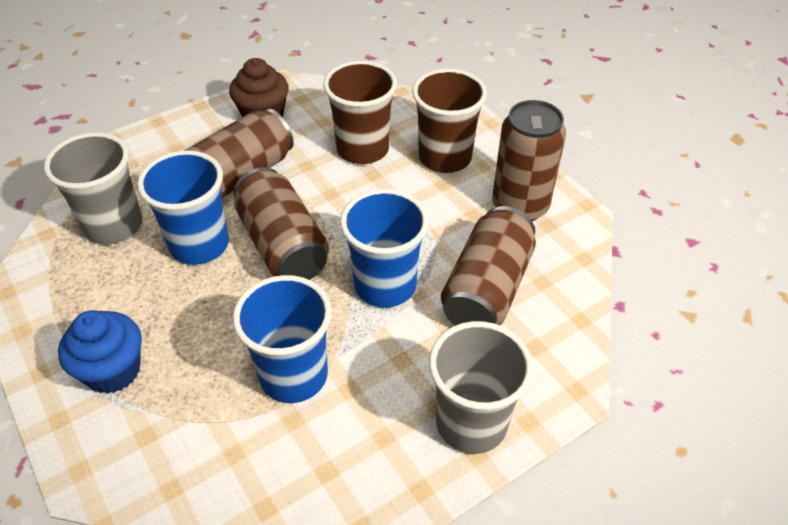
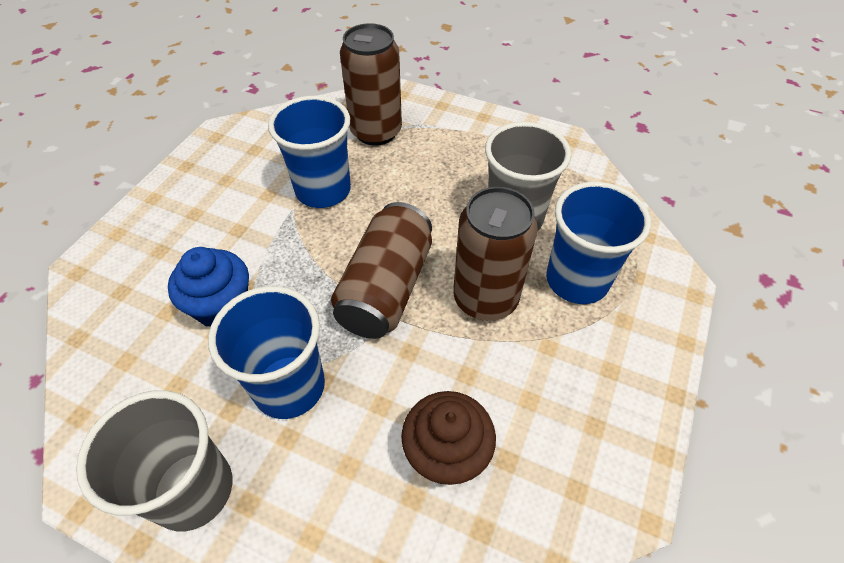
brown can: [185,108,294,198] [234,167,329,280] [441,206,536,326] [492,100,566,221] = 4 -> [331,202,432,339] [340,23,402,146] [453,187,538,321] = 3
brown cup: [323,61,397,164] [412,68,487,173] = 2 -> none = 0

